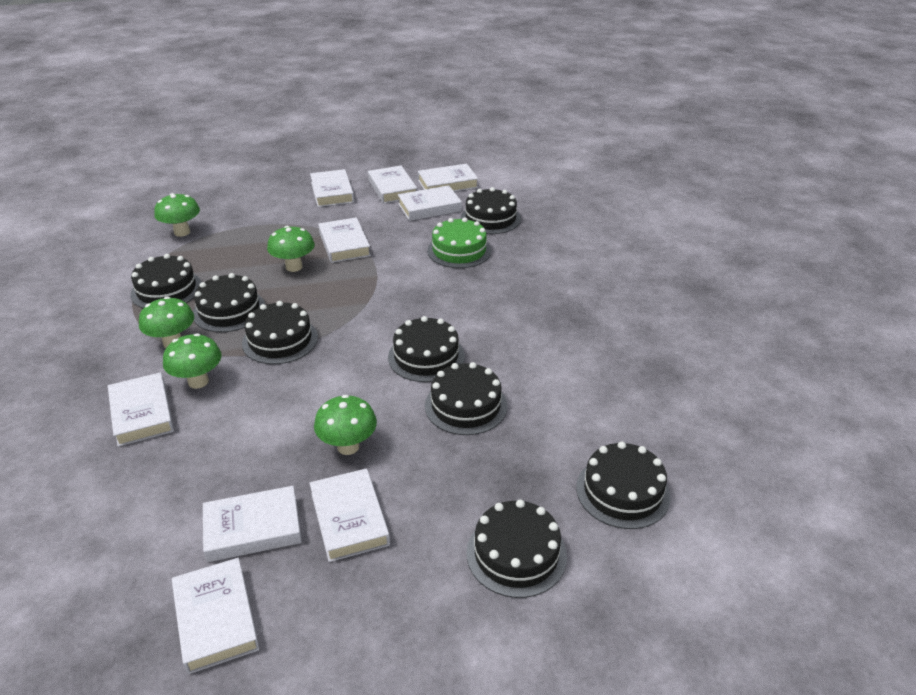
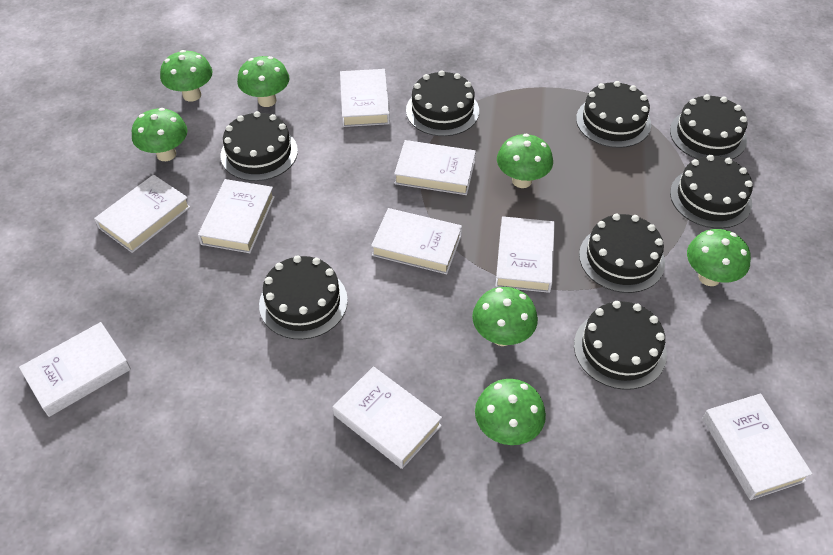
green cake: [427,218,491,268] = 1 -> none = 0
green mushroom: [139,297,194,348] [154,193,200,237] [163,333,222,389] [267,226,315,272] [314,395,377,455] = 5 -> [132,108,188,161] [160,50,213,102] [237,56,290,107] [472,287,538,346] [475,379,546,445] [497,134,553,188] [687,229,751,286] = 7

